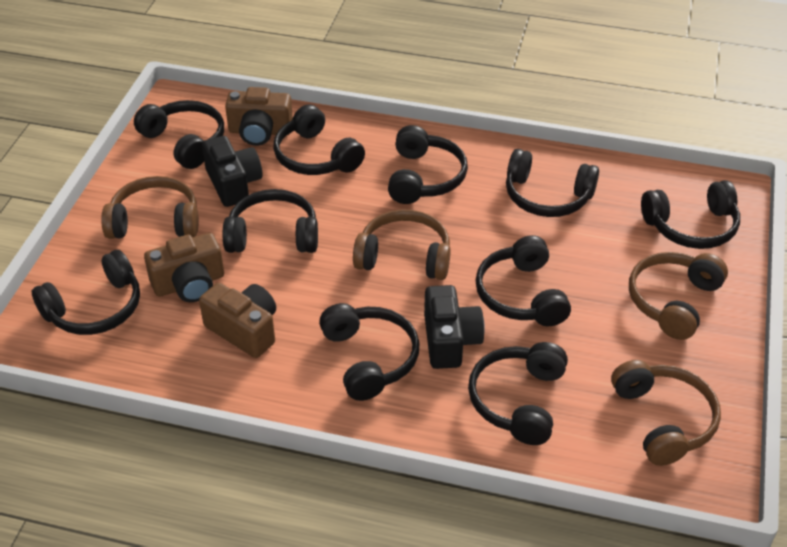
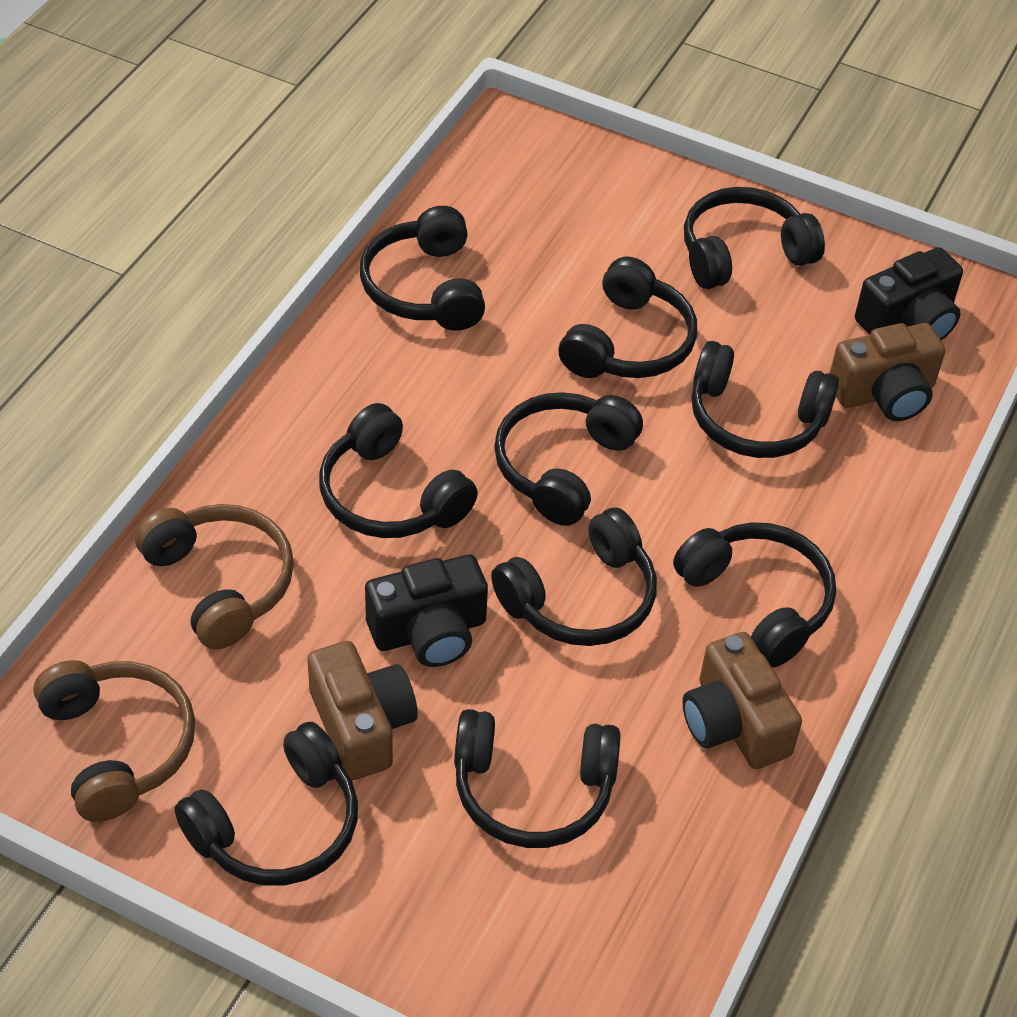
brown headphones: [101,176,199,239] [353,209,451,280] [611,360,721,466] [629,252,728,340] = 4 -> [33,660,195,822] [135,504,294,649] = 2

